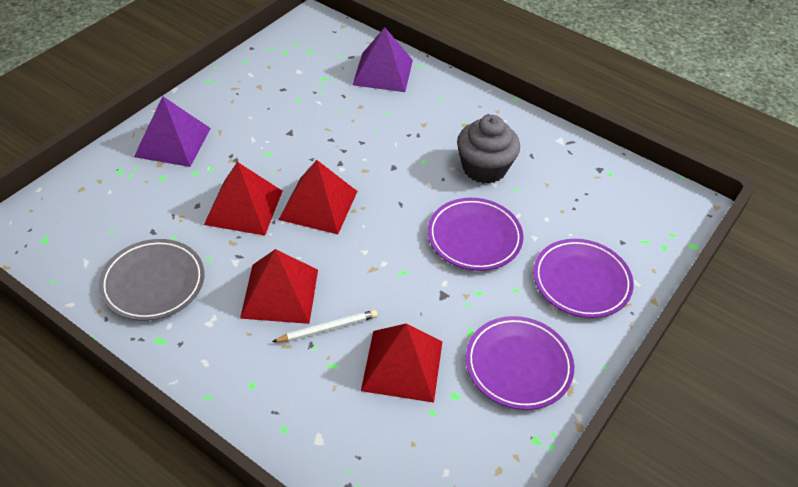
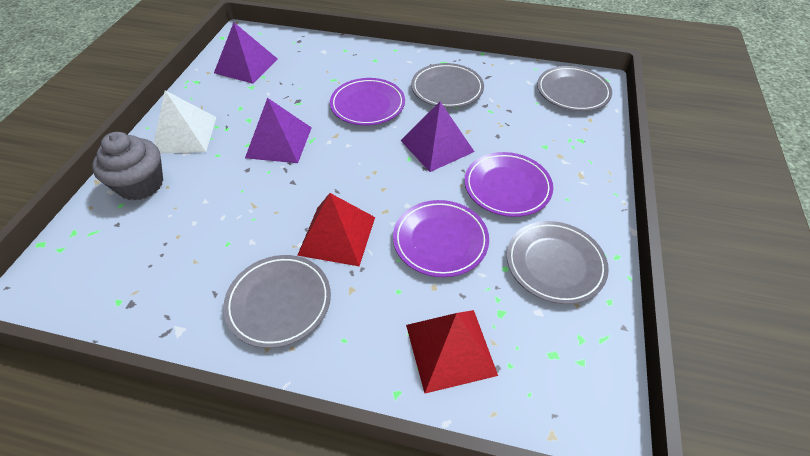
grey plate: [99,239,205,321] = 1 -> [223,255,331,348] [411,63,484,108] [507,221,609,304] [537,66,612,111] = 4
purple pyramid: [134,96,211,167] [353,27,413,92] = 2 -> [214,23,278,84] [245,98,312,163] [400,102,474,172] = 3
red pyramid: [204,162,282,236] [240,249,318,324] [279,160,357,234] [361,323,443,403] = 4 -> [297,193,375,266] [406,310,498,393] = 2
white pencil: [272,310,377,342] = 1 -> none = 0
white pyramid: none = 0 -> [154,90,217,153] = 1

